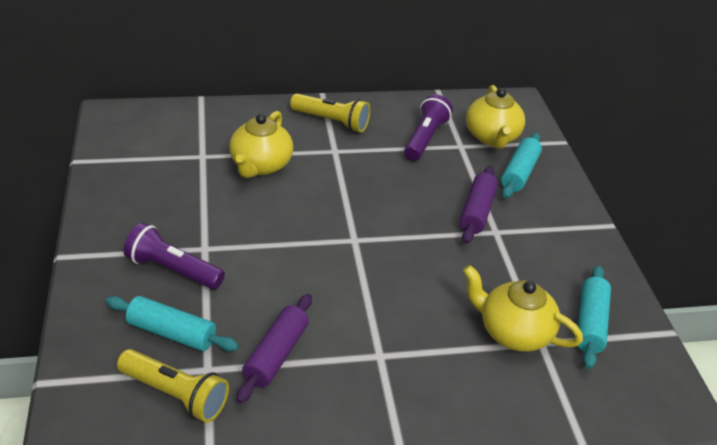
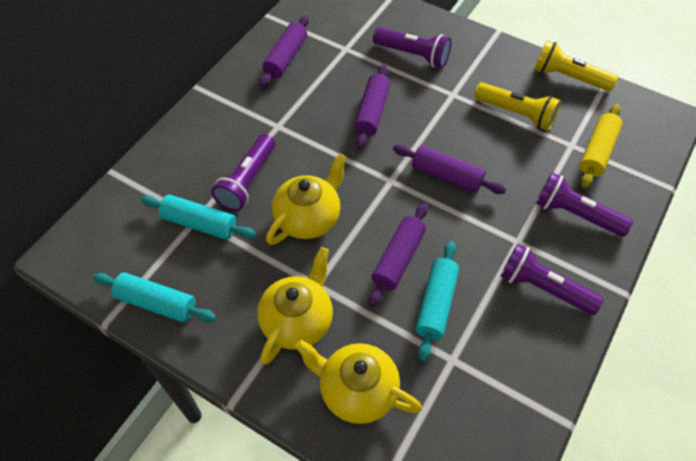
purple flashlight: [124,223,225,289] [404,94,453,161] = 2 -> [211,134,275,211] [373,27,451,68] [500,244,604,315] [536,172,633,237] = 4
purple rolling pin: [236,294,312,403] [459,166,498,244] = 2 -> [260,15,309,87] [354,64,390,149] [369,203,428,307] [393,145,506,194] = 4
yellow rolling pin: none = 0 -> [580,104,623,188] = 1

